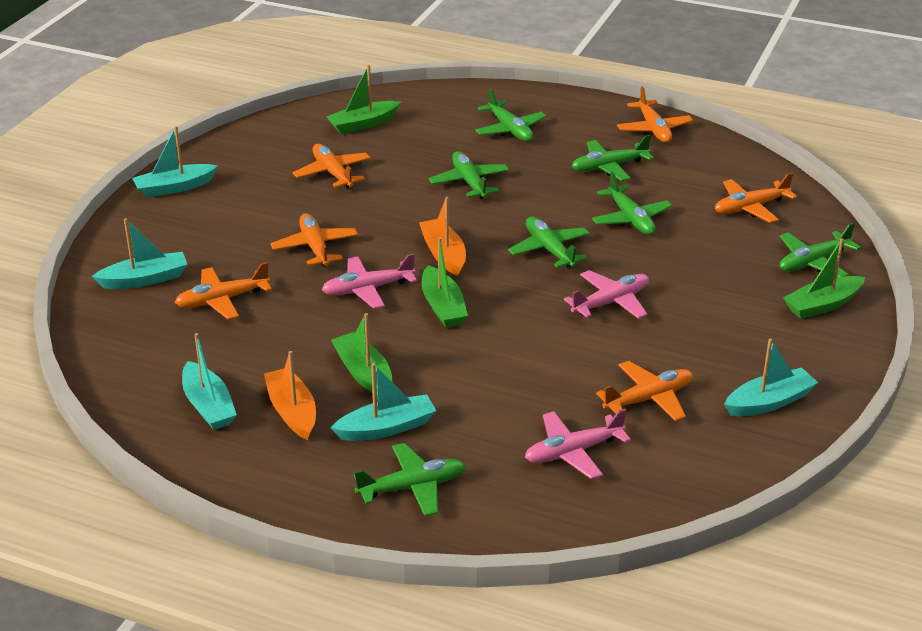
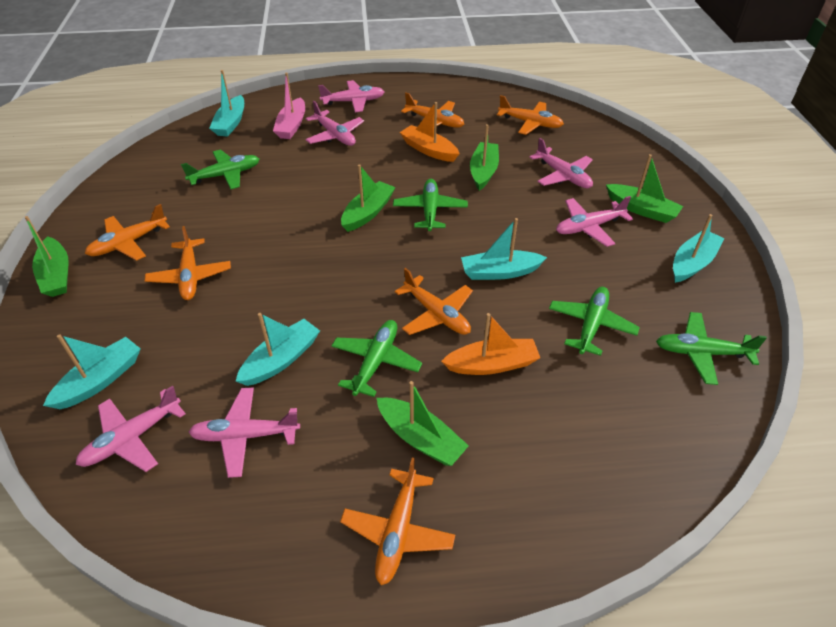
green boat: [326,65,401,134] [331,313,393,393] [422,237,468,328] [783,238,865,319] = 4 -> [24,216,69,297] [341,164,396,232] [377,381,469,466] [470,124,499,191] [606,154,683,223] = 5
green plane: [354,443,466,516] [429,151,509,199] [475,88,547,141] [508,217,590,268] [572,135,654,181] [592,172,672,235] [780,222,861,277] = 7 -> [181,150,259,189] [332,320,422,397] [393,179,468,231] [549,287,640,356] [656,312,767,385] = 5
pink boat: none = 0 -> [273,72,305,139] = 1
pink plane: [322,254,417,309] [525,409,631,479] [564,270,649,319] = 3 -> [76,386,186,472] [189,387,300,478] [305,101,364,146] [318,80,384,112] [529,138,593,188] [556,196,633,247] = 6

